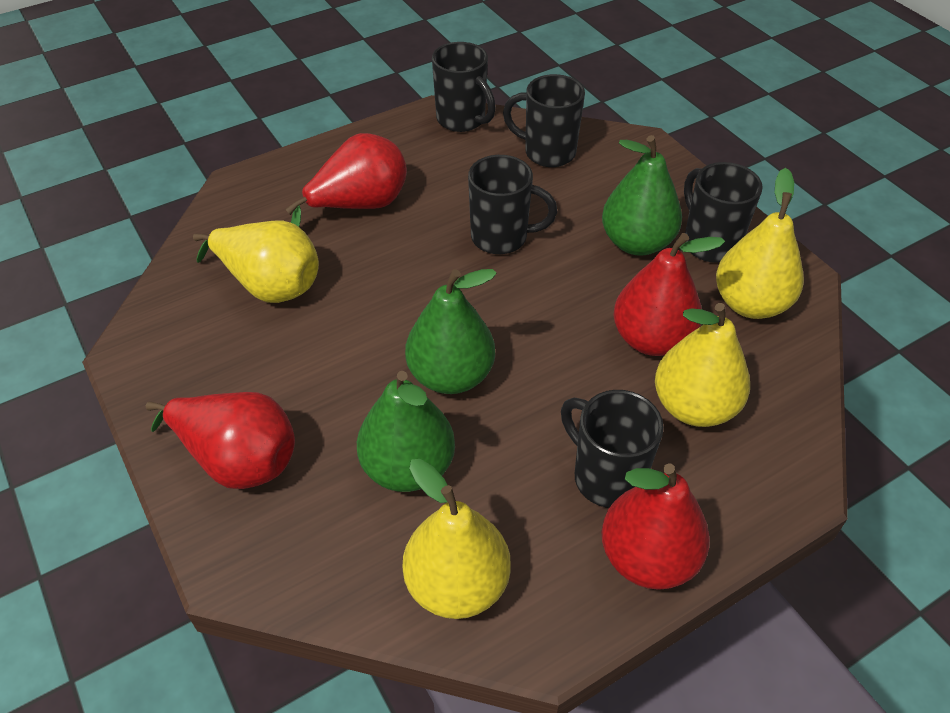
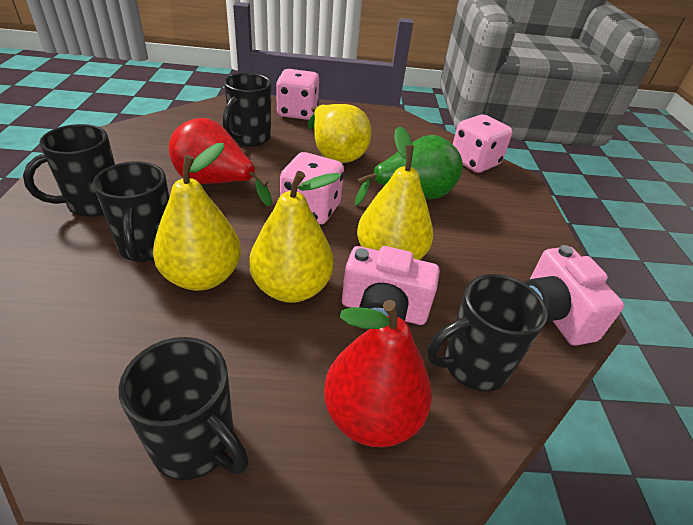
green pear: [357,371,455,492] [405,269,497,394] [602,135,682,256] = 3 -> [355,135,463,206] = 1
pink camera: none = 0 -> [342,246,440,330] [524,245,624,346] = 2
pink dice: none = 0 -> [276,69,319,120] [280,152,344,224] [452,114,512,173] = 3
red pear: [146,392,295,489] [285,133,407,227] [602,463,710,590] [613,233,725,356] = 4 -> [169,118,272,206] [324,300,432,447] = 2

